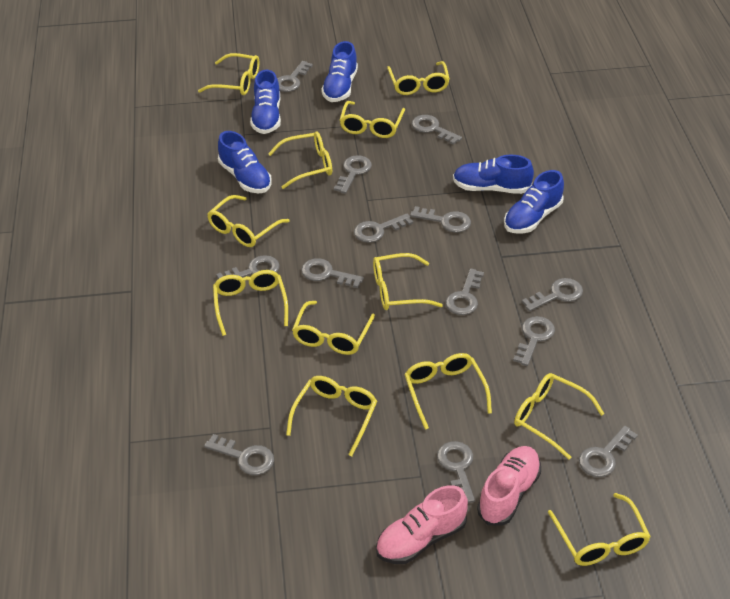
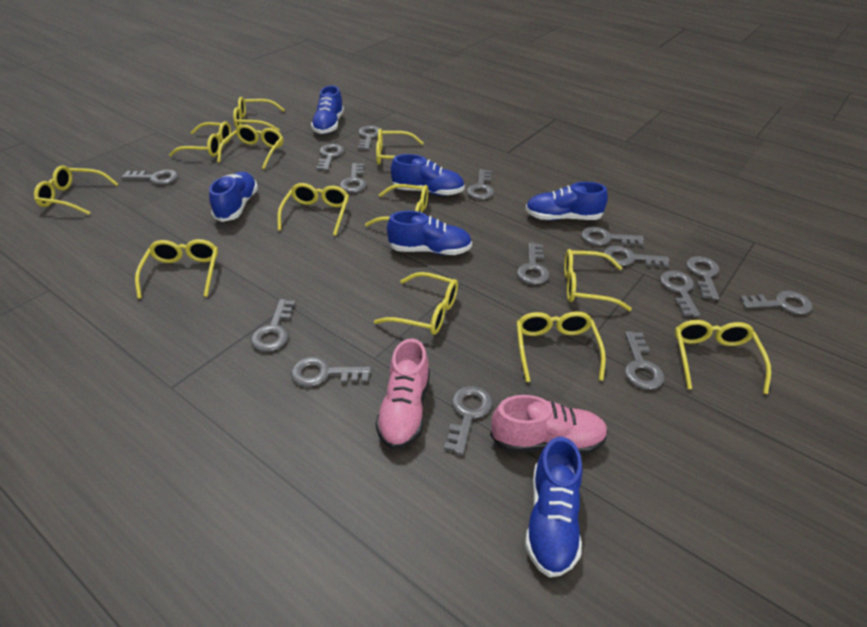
blue shoe: [218,131,272,193] [250,70,281,134] [321,41,358,102] [453,155,534,194] [504,170,564,234] = 5 -> [209,172,258,222] [311,85,344,134] [387,211,472,255] [391,154,465,196] [525,182,608,220] [525,437,582,577] = 6
grey key: [204,434,274,475] [216,255,280,279] [277,61,313,92] [301,258,364,288] [334,155,372,194] [354,213,413,243] [410,206,471,233] [412,115,462,145] [437,441,475,503] [446,269,484,315] [513,316,555,366] [522,278,583,311] [579,426,638,477] = 13 -> [121,170,178,185] [251,299,296,352] [291,357,371,387] [316,144,344,171] [340,163,367,193] [358,126,380,150] [444,386,492,455] [467,169,494,200] [517,243,549,285] [581,227,644,246] [604,246,669,268] [625,331,664,390] [660,270,700,317] [686,256,720,300] [740,291,812,315] = 15

